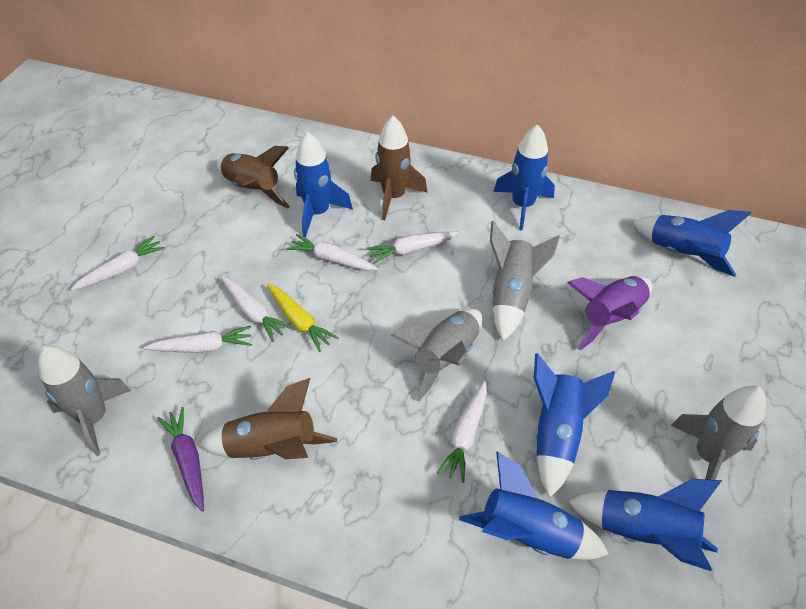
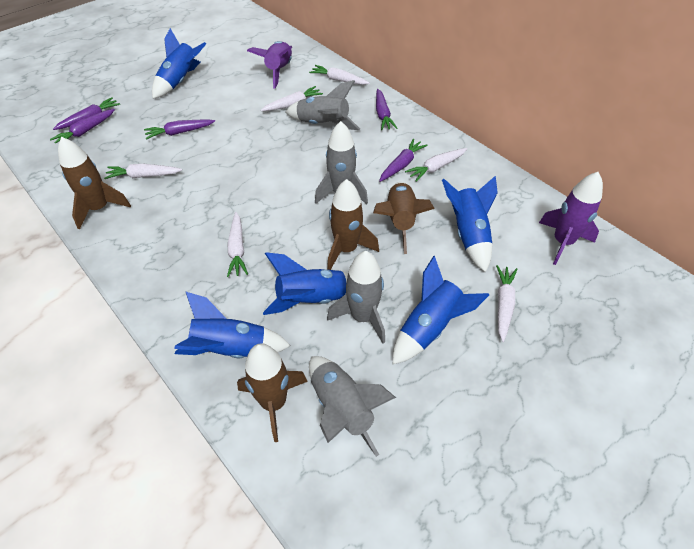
blue rocket: [294,132,353,237] [459,451,609,560] [493,124,555,230] [534,353,615,498] [568,479,722,571] [632,210,751,277] = 6 -> [152,28,206,99] [174,292,291,358] [263,252,348,315] [393,256,489,364] [442,176,498,273] = 5
brown rocket: [199,378,337,460] [217,146,290,208] [371,116,427,220] = 3 -> [58,137,131,229] [237,343,308,442] [327,179,379,270] [373,182,435,254] = 4
purple carrot: [157,407,204,512] = 1 -> [50,109,115,144] [53,97,120,130] [144,119,215,140] [376,89,397,130] [379,139,428,182] = 5
purple rocket: [567,276,652,351] = 1 -> [247,41,292,89] [539,172,603,265] = 2
yellow carrot: [267,284,338,352] = 1 -> none = 0

